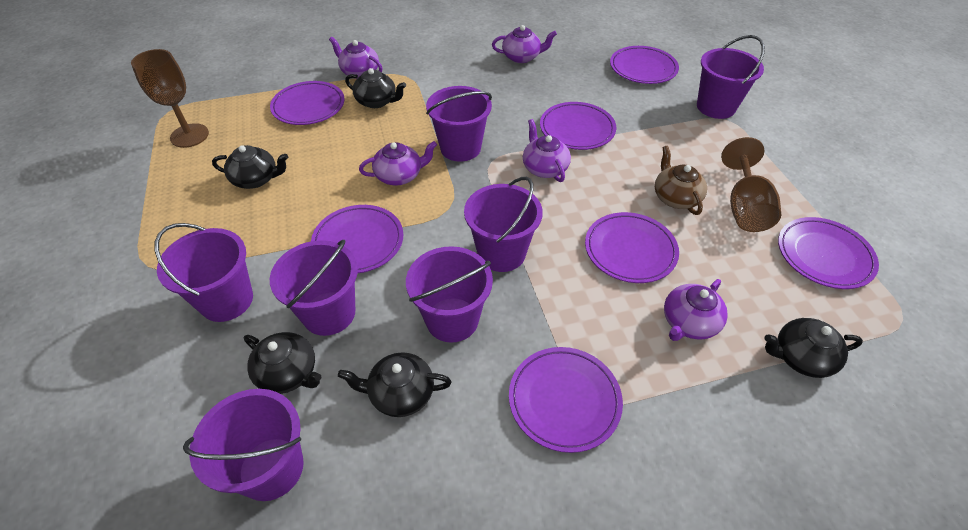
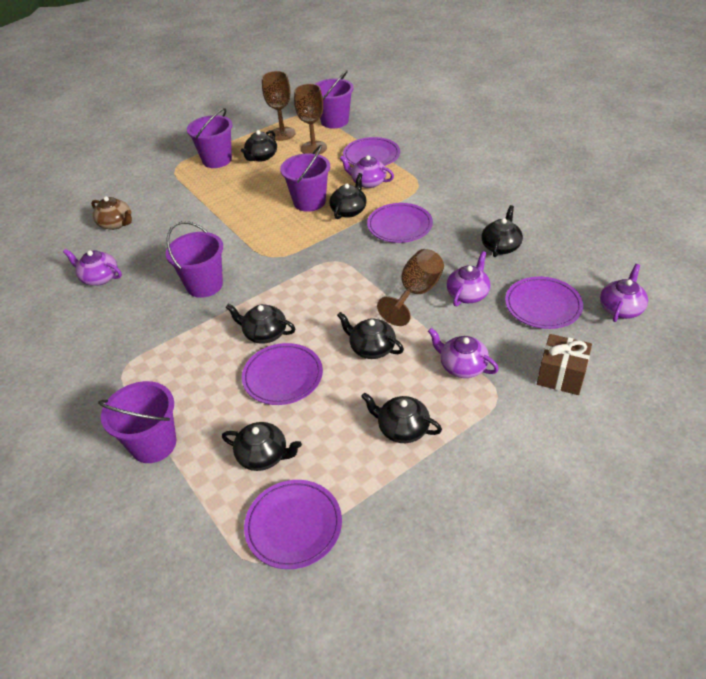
black teapot: [212,145,288,189] [244,332,322,394] [338,352,452,417] [345,68,406,108] [764,318,863,378] = 5 -> [222,422,302,471] [225,304,295,344] [241,130,277,161] [329,173,367,219] [337,312,404,359] [361,393,442,443] [481,205,523,257] = 7
brown gift: none = 0 -> [537,334,592,395] = 1
brown goblet: [131,49,209,148] [721,137,781,232] = 2 -> [262,71,296,141] [294,84,327,155] [377,249,444,326] = 3
purple bucket: [155,223,253,322] [183,389,304,501] [270,240,358,336] [406,246,493,342] [426,86,492,162] [464,177,543,272] [697,35,765,119] = 7 -> [98,381,176,463] [166,221,223,298] [187,108,232,168] [280,145,330,212] [315,70,354,128] = 5
purple plate: [270,81,344,125] [311,205,403,273] [509,347,623,453] [540,102,616,150] [585,212,679,283] [610,46,679,84] [778,217,879,289] = 7 -> [242,343,323,405] [244,480,342,569] [343,137,400,166] [367,203,433,243] [505,277,583,329] = 5

